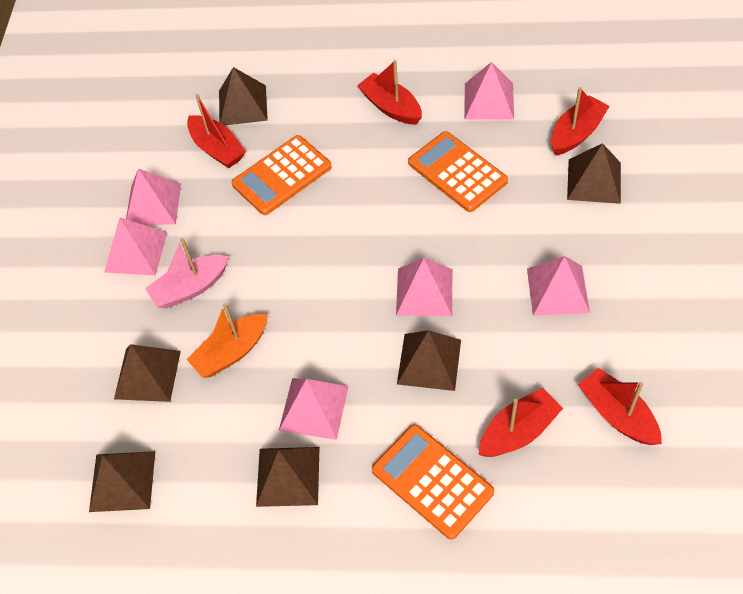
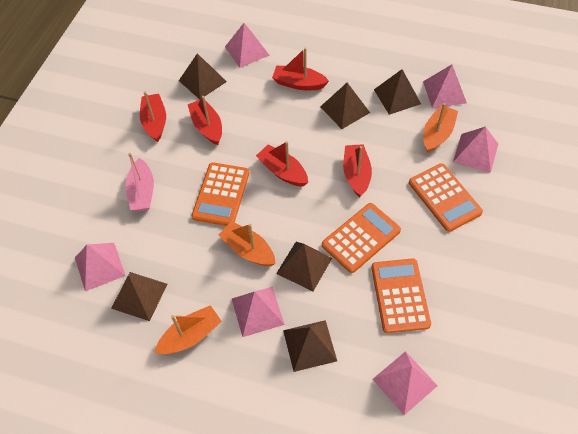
orange boat: [186,303,268,378] = 1 -> [154,305,222,354] [218,221,276,266] [423,103,458,153] = 3
orange calculator: [232,135,332,215] [372,424,494,540] [408,131,508,212] = 3 -> [192,162,249,226] [322,203,401,273] [371,258,431,333] [409,163,483,232] = 4

